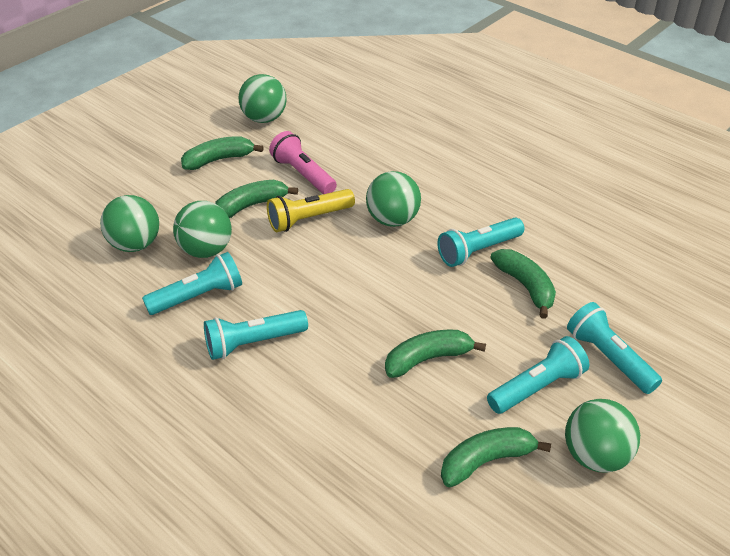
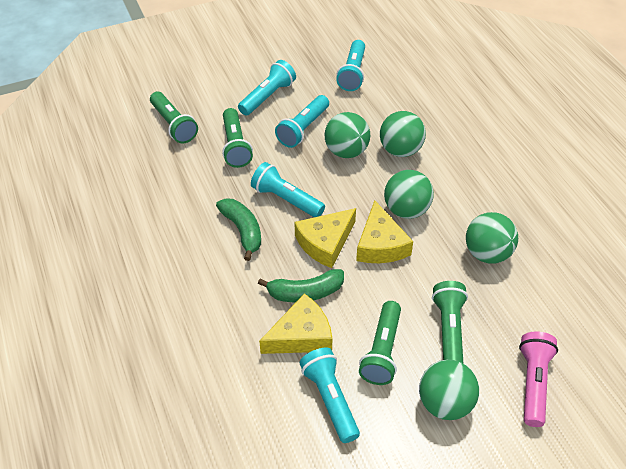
green banana: [181,136,264,170] [215,180,298,218] [385,330,486,378] [441,427,551,487] [490,249,556,319] = 5 -> [216,198,261,261] [258,269,344,302] = 2
green flashlight: none = 0 -> [150,92,198,144] [222,108,253,168] [359,301,401,385] [432,281,468,363] = 4
yellow cheese: none = 0 -> [259,293,333,354] [294,208,356,268] [356,200,413,263] = 3
yellow flashlight: [267,189,355,232] = 1 -> none = 0

